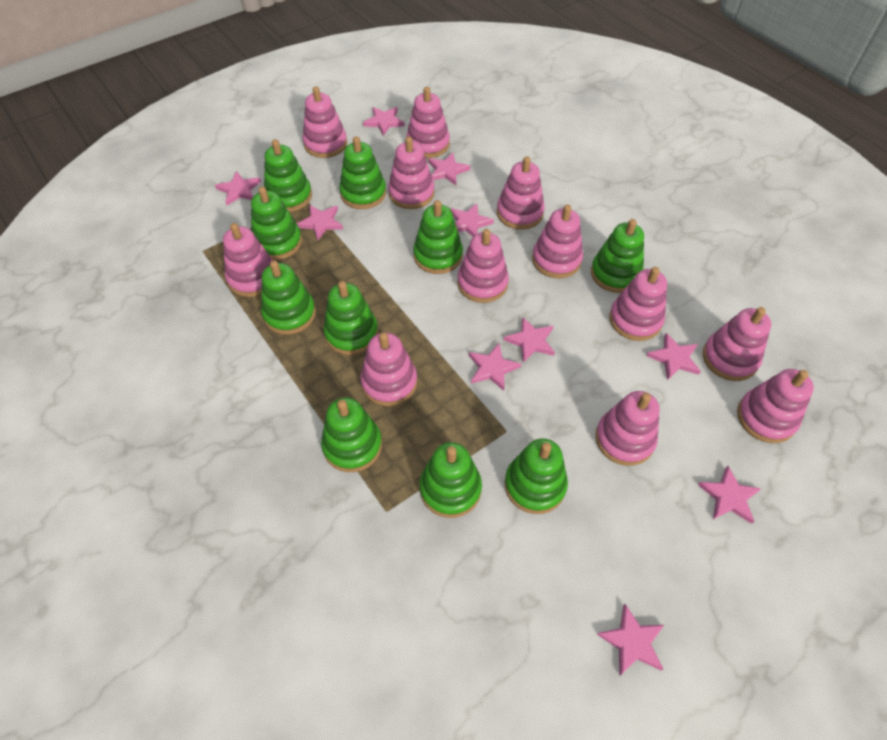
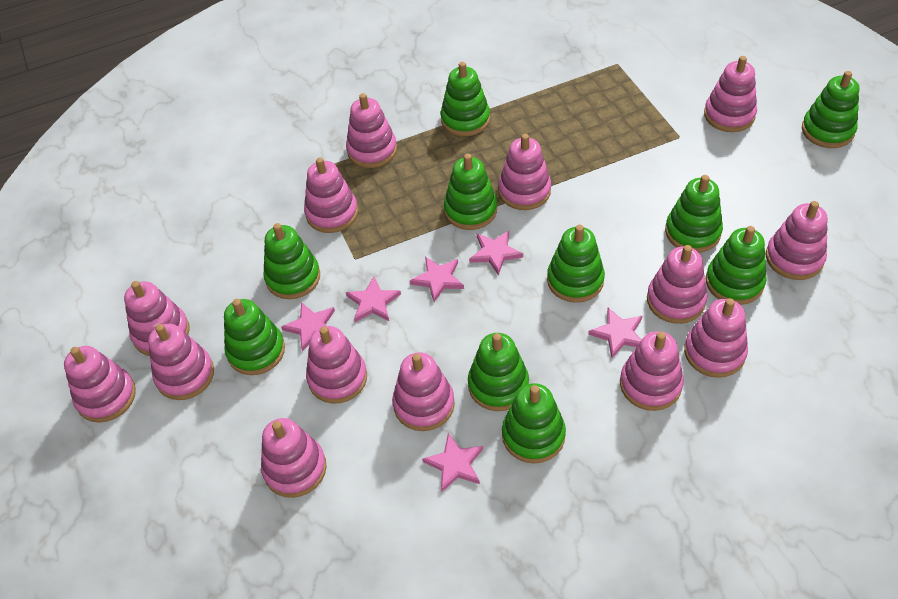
pink stacking toy: [223,223,274,297] [302,86,347,158] [360,332,417,406] [388,136,435,209] [406,87,450,158] [457,229,509,303] [497,156,545,230] [532,204,583,278] [595,391,660,466] [609,267,667,341] [703,307,771,381] [737,369,814,443] = 12 -> [64,346,136,423] [124,281,190,356] [148,324,214,400] [261,418,327,498] [304,157,358,233] [306,326,367,404] [346,93,397,168] [392,352,455,431] [498,134,551,210] [620,331,684,411] [647,245,707,324] [684,298,748,378] [704,56,757,132] [766,201,828,280] = 14
pink star: [215,171,261,205] [297,205,343,240] [363,107,405,136] [428,152,470,185] [450,203,494,237] [469,343,521,391] [504,317,555,362] [597,604,664,676] [646,333,701,380] [698,466,762,524] = 10 -> [281,302,335,352] [346,277,401,322] [410,257,464,302] [422,433,483,492] [469,231,523,275] [588,308,643,359] = 6

